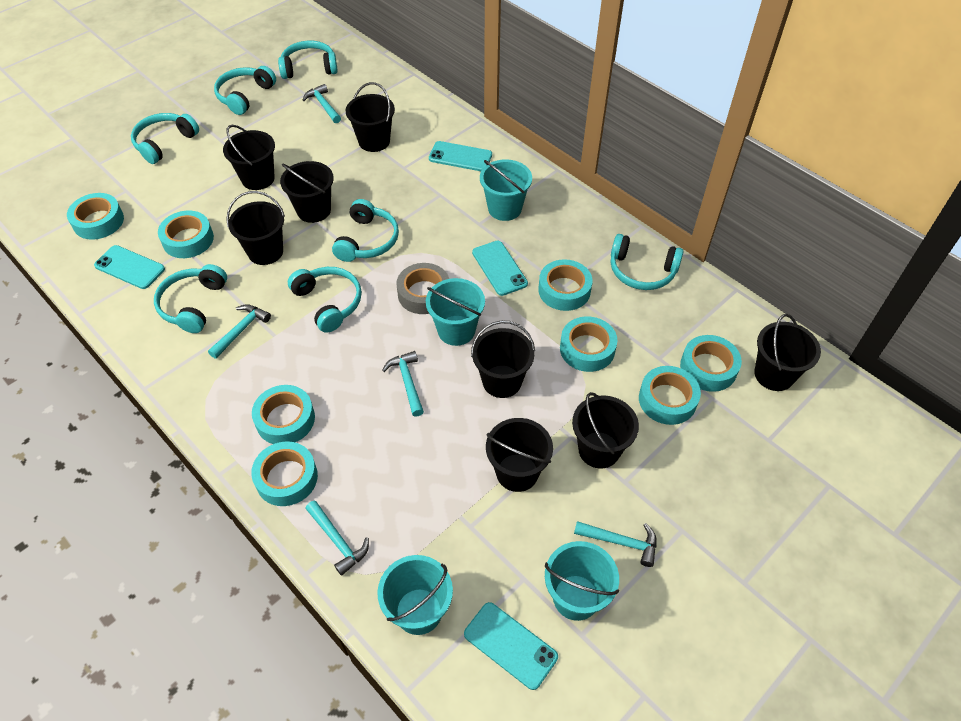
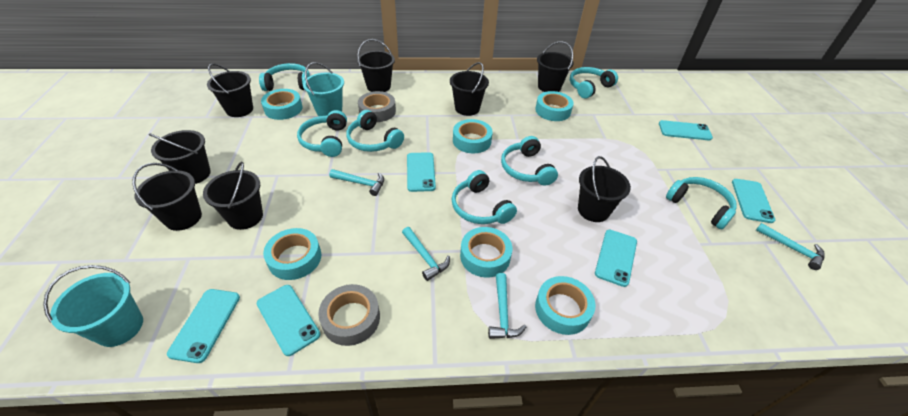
grey tape: [396,263,449,314] = 1 -> [318,284,380,346] [358,91,396,122] = 2
turquoise bucket: [377,555,453,635] [426,278,485,346] [480,159,532,221] [545,541,619,621] = 4 -> [43,265,143,347] [303,62,344,116] = 2
turquoise hammer: [208,304,271,359] [303,84,341,123] [306,500,369,576] [382,351,424,417] [574,521,657,567] = 5 -> [329,169,384,196] [402,227,450,281] [488,273,526,339] [756,223,825,270] = 4
turquoise phone: [94,245,165,289] [429,141,492,171] [464,602,558,690] [472,241,528,296] = 4 -> [167,289,240,363] [256,285,320,356] [407,152,436,192] [595,230,637,287] [659,120,713,140] [732,179,775,223] = 6
turquoise tape: [67,193,124,240] [158,211,214,258] [251,441,318,506] [252,385,315,444] [538,259,592,311] [560,316,617,372] [639,366,701,425] [680,335,742,392] = 8 -> [261,89,303,120] [263,228,321,280] [453,119,493,154] [460,227,512,278] [535,91,574,121] [535,276,596,335] = 6

